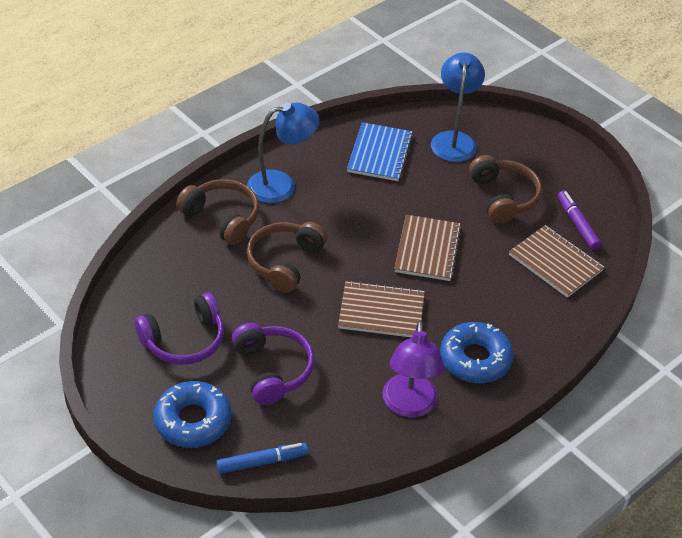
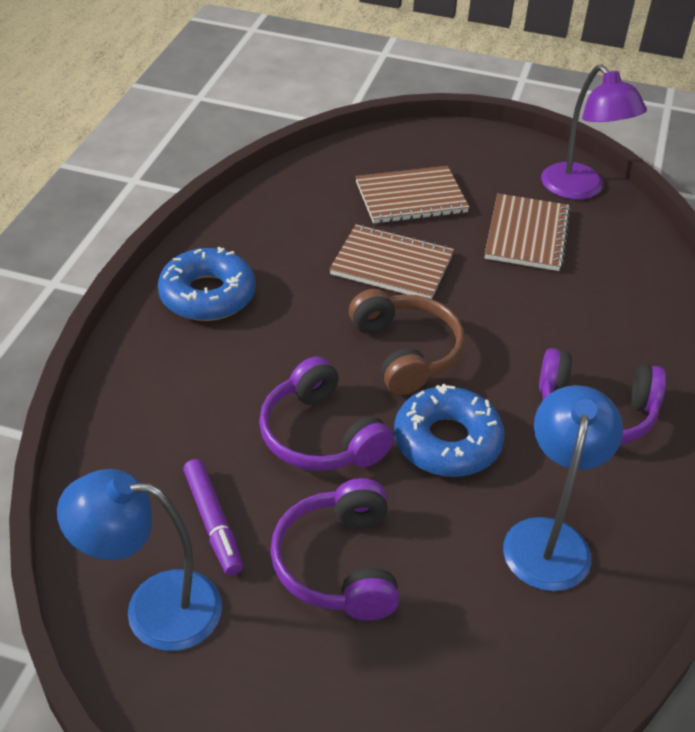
blue marker: [216,443,308,474] = 1 -> none = 0
blue notebook: [347,122,413,181] = 1 -> none = 0
brown headphones: [176,179,259,245] [247,222,327,293] [469,155,542,223] = 3 -> [349,289,464,395] = 1
purple headphones: [135,292,224,365] [232,323,315,405] = 2 -> [259,356,394,471] [270,478,399,620] [539,348,666,444] = 3

